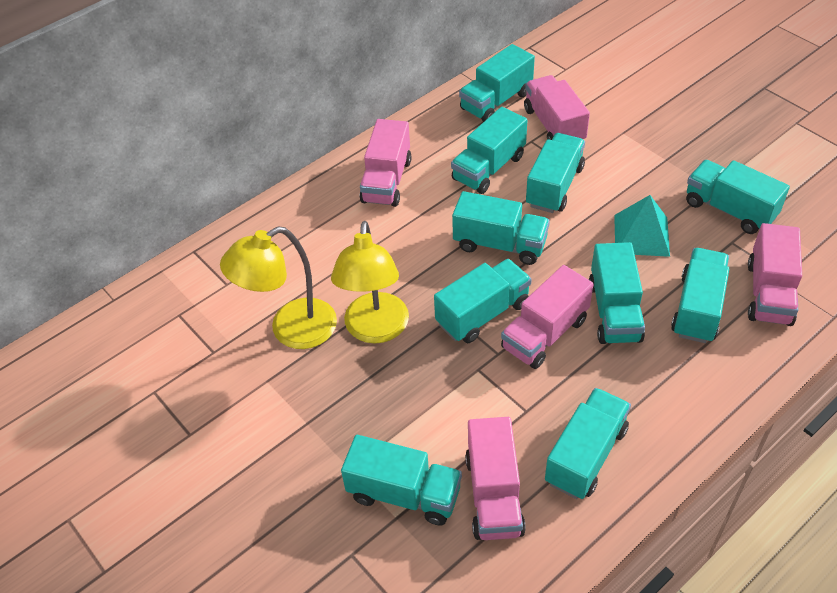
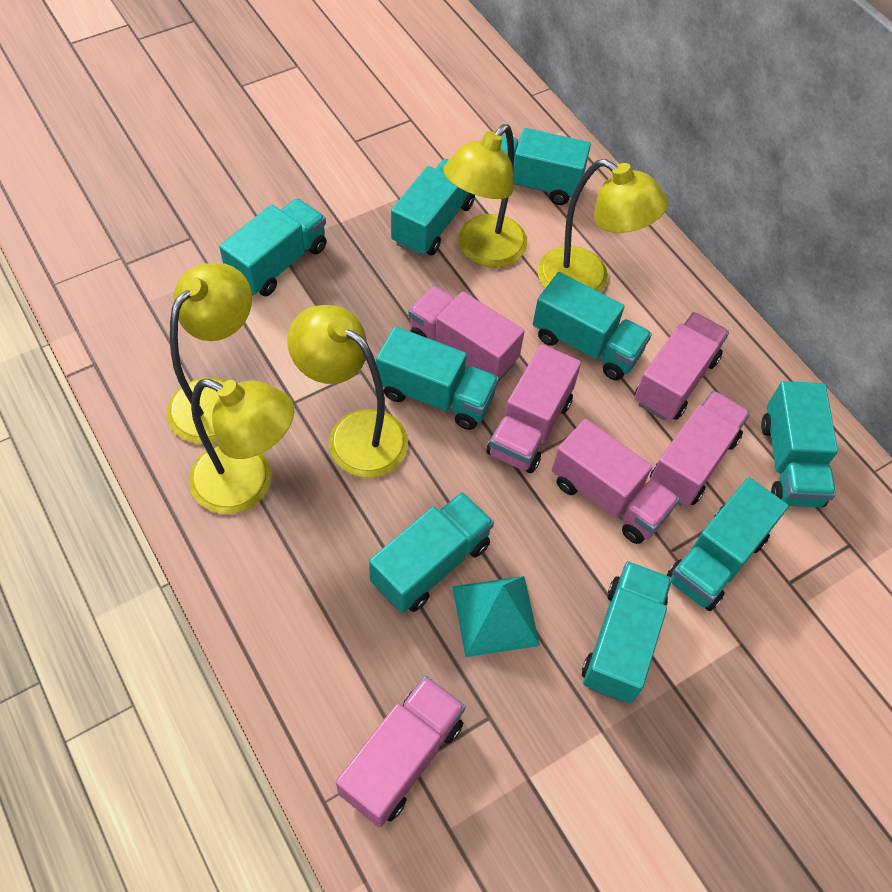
pink truck: [360,119,412,207] [465,417,526,540] [501,265,593,369] [524,75,590,140] [748,223,802,326] = 5 -> [336,676,466,828] [408,286,525,382] [487,344,581,473] [552,419,680,544] [634,312,729,421] [649,391,750,507] = 6
turquoise truck: [341,435,462,525] [434,259,532,343] [451,107,527,194] [452,191,550,265] [459,44,535,122] [526,133,585,213] [545,388,631,499] [589,242,645,344] [671,248,729,343] [686,160,790,234] = 10 -> [219,198,327,296] [369,492,494,613] [376,326,499,430] [391,159,475,256] [500,128,591,205] [533,272,652,380] [582,561,672,704] [667,477,789,611] [761,381,838,507] = 9
yellow lamp: [220,226,337,349] [331,221,409,343] = 2 -> [167,263,252,444] [189,379,294,514] [287,305,408,478] [443,124,527,267] [537,159,668,292] = 5

